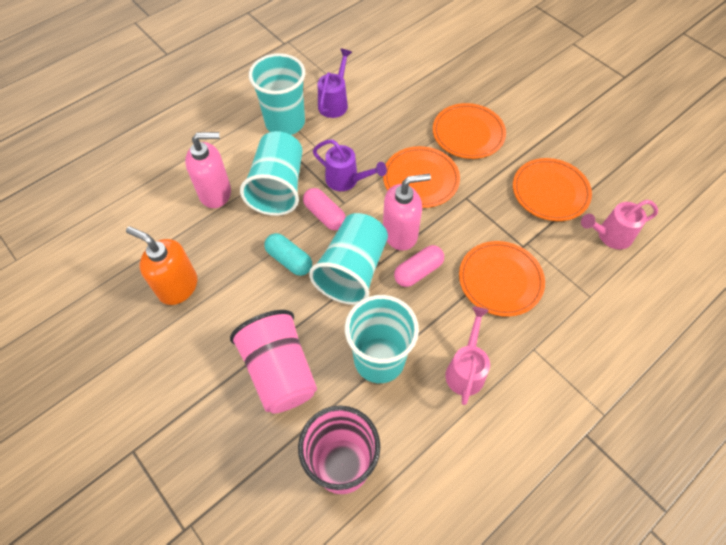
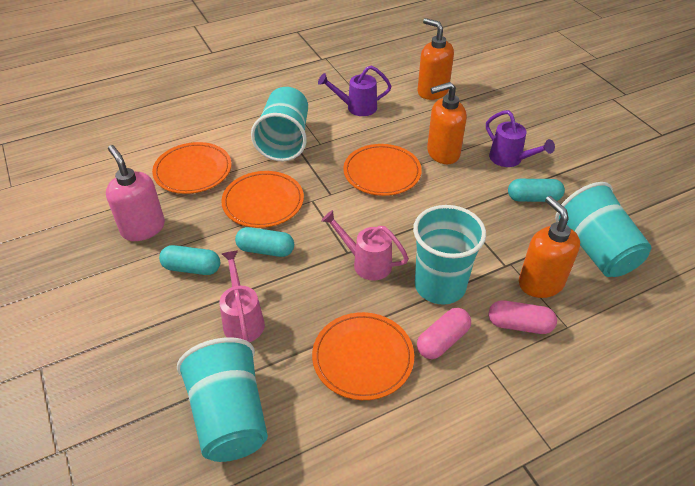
orange soap dispenser: [126,227,197,305] = 1 -> [417,18,454,100] [427,82,467,164] [519,196,580,298] = 3
pink cup: [230,310,317,413] [298,405,381,494] = 2 -> none = 0
pink soap dispenser: [185,132,231,208] [383,174,431,251] = 2 -> [106,145,165,241] = 1
turquoise capsule: [264,233,312,276] = 1 -> [159,245,220,275] [235,227,294,257] [508,179,565,202] = 3

